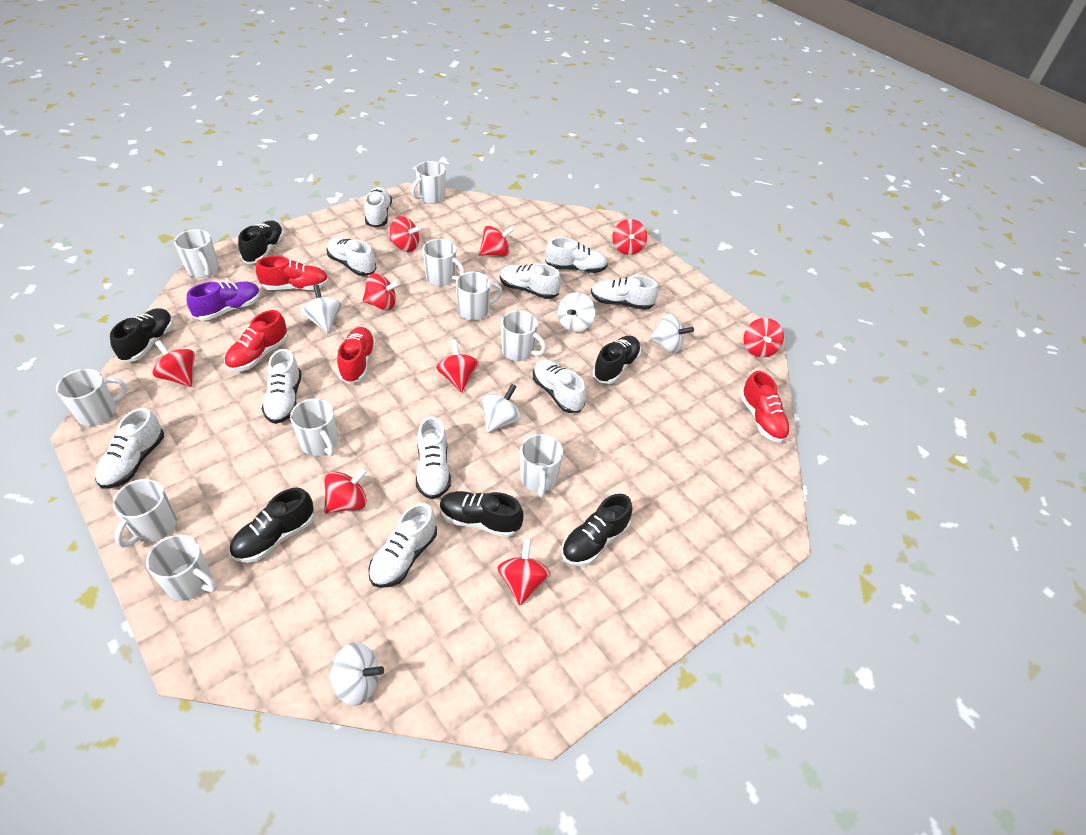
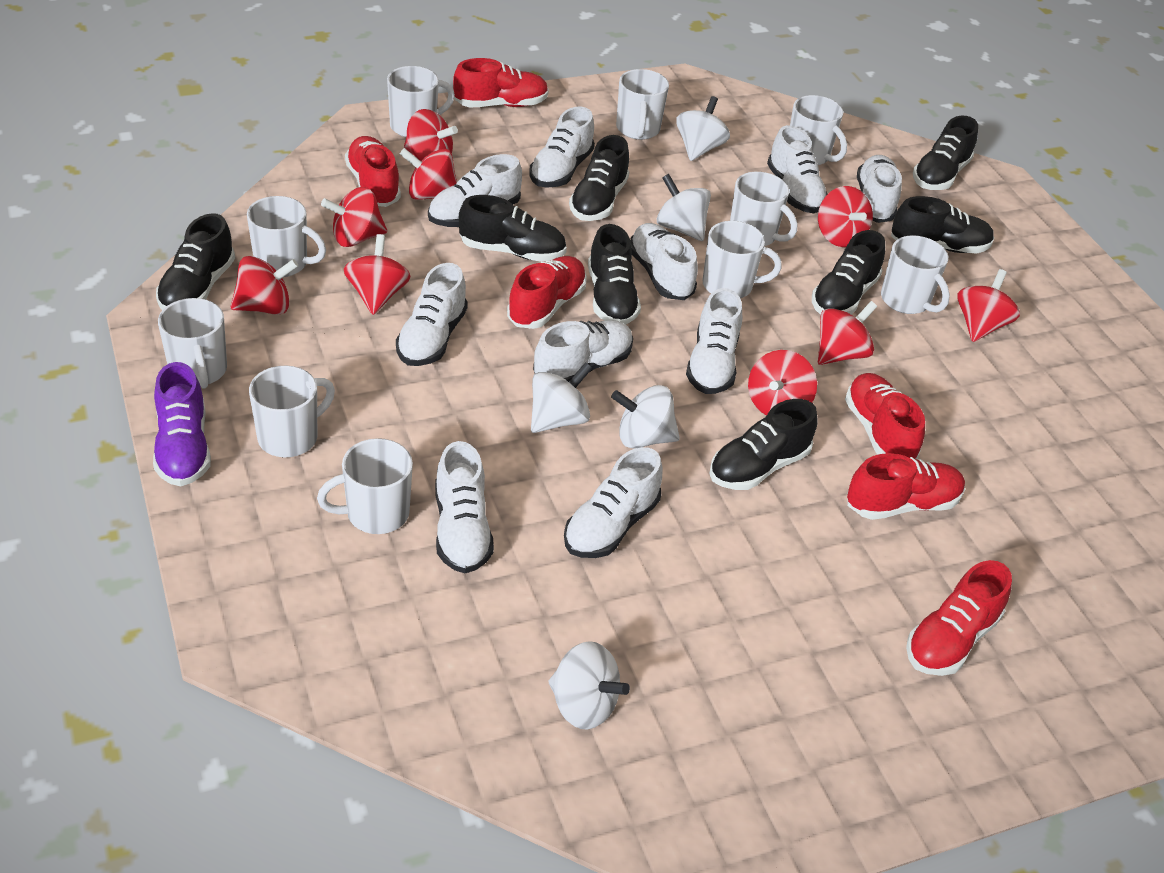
black shoe: [110,308,174,362] [229,487,314,563] [238,220,284,264] [440,491,524,538] [562,494,632,566] [593,336,641,384] = 6 -> [156,213,235,310] [459,195,567,262] [569,135,629,221] [588,224,641,324] [709,399,818,490] [812,230,885,315] [891,196,994,254] [913,116,978,190] = 8
red shoe: [224,310,288,371] [256,256,329,290] [337,327,376,384] [740,371,791,443] = 4 -> [345,136,401,207] [453,58,549,107] [507,256,587,329] [845,373,925,459] [847,453,965,520] [906,560,1012,676] = 6

